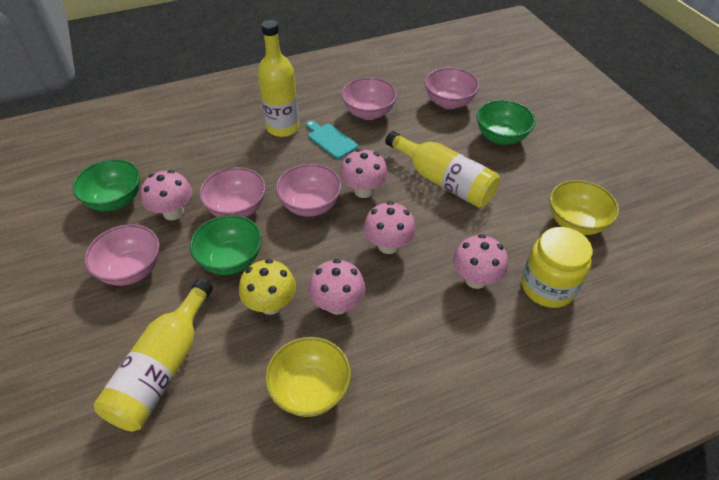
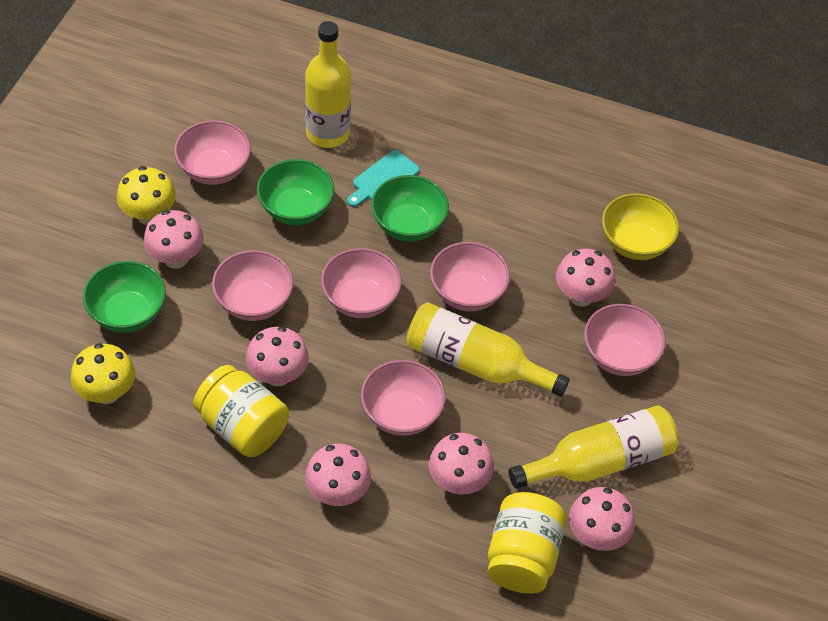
pink bowl: [84,224,159,286] [199,167,266,217] [276,164,342,217] [341,77,397,120] [425,68,480,109] = 5 -> [174,120,251,185] [212,250,293,321] [321,248,402,318] [361,360,446,436] [430,242,510,311] [584,304,666,376] = 6
pink mushroom: [141,170,192,220] [308,259,365,315] [340,149,388,198] [364,201,416,254] [453,234,508,289] = 5 -> [144,210,204,269] [246,326,309,387] [305,443,371,506] [429,433,494,494] [556,249,615,307] [569,487,635,551] = 6
yellow bowl: [265,337,351,417] [550,180,619,235] = 2 -> [602,193,679,260] = 1
yellow jar: [522,227,593,308] = 1 -> [193,365,289,457] [487,492,567,594] = 2
yellow mushroom: [239,259,296,315] = 1 -> [71,343,135,404] [117,166,176,225] = 2

